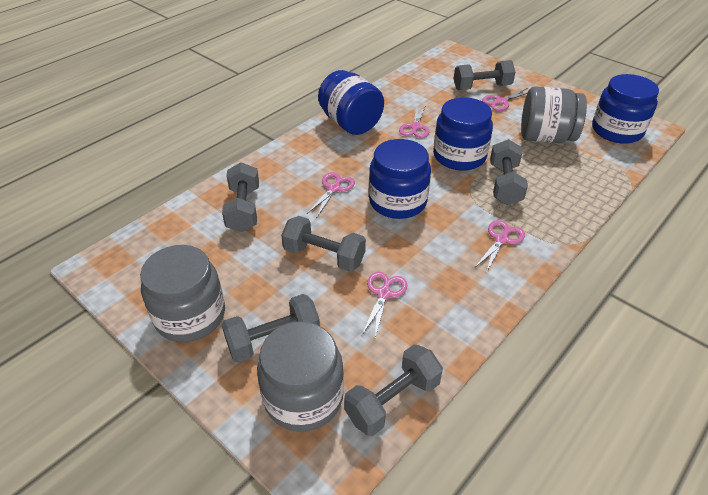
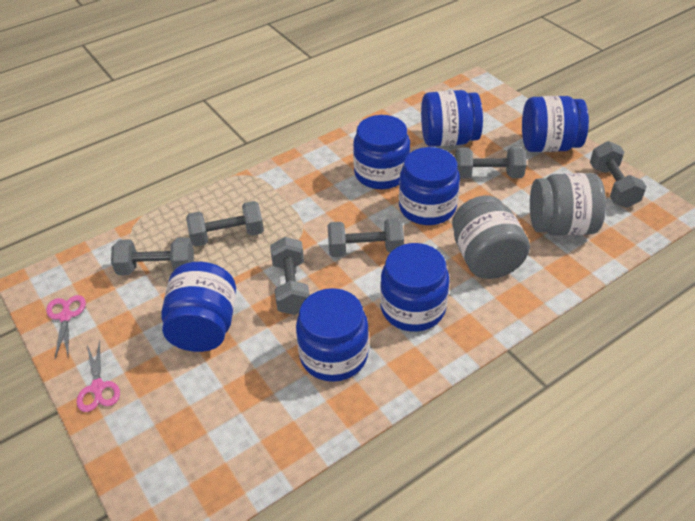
blue jar: [318,70,384,135] [369,139,431,219] [433,97,493,171] [592,74,659,144] = 4 -> [161,262,236,352] [296,288,369,382] [353,115,410,189] [380,243,449,332] [399,147,460,225] [421,90,483,147] [522,96,589,152] = 7
grey jar: [140,245,225,342] [257,321,344,432] [521,86,587,143] = 3 -> [452,196,530,279] [530,173,606,236] = 2
pink scissors: [307,172,355,217] [362,272,407,338] [399,105,429,138] [475,220,525,273] [482,88,528,111] = 5 -> [46,295,86,359] [77,340,120,412] = 2

